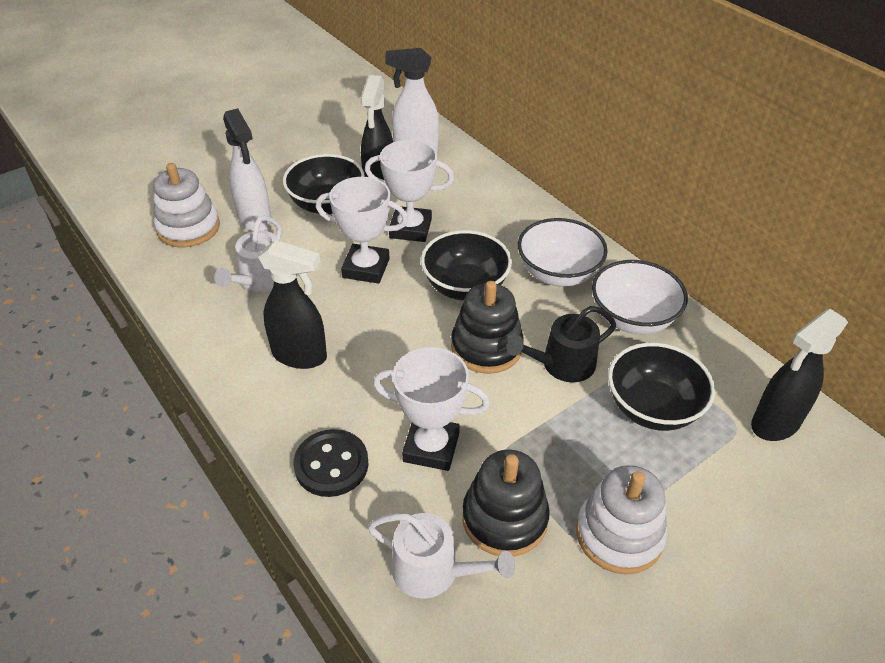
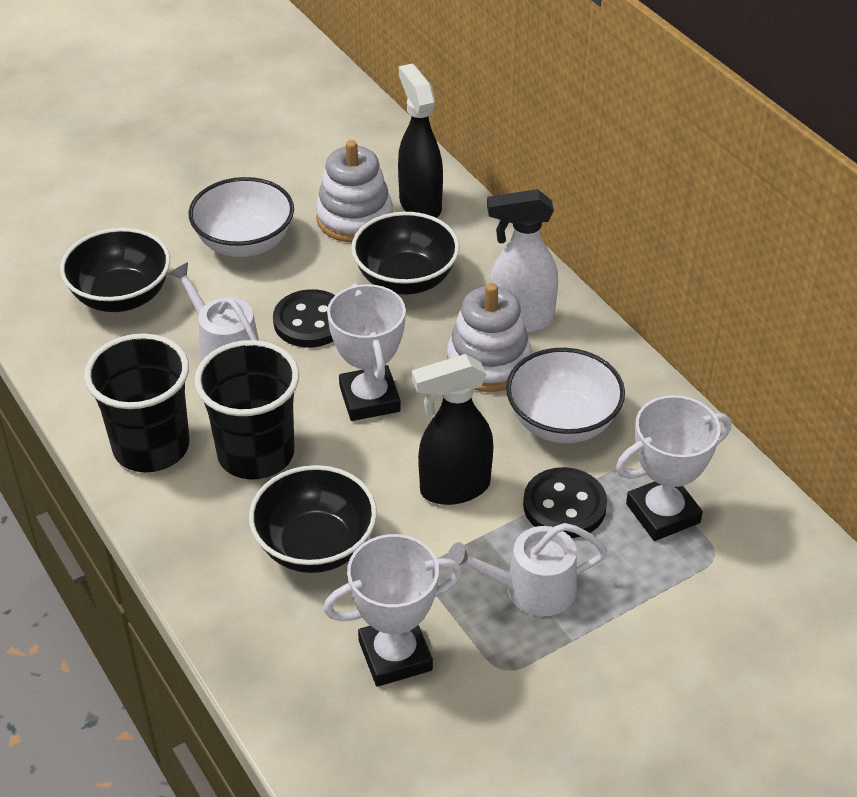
black button: [294,429,369,497] = 1 -> [273,289,335,347] [523,467,607,538] = 2
black cup: none = 0 -> [84,333,189,472] [194,340,299,479] = 2
black spray bottle: [258,240,327,369] [360,75,393,180] [751,309,848,441] = 3 -> [398,63,443,218] [412,354,494,505] = 2
black stacking toy: [451,281,524,374] [462,450,550,557] = 2 -> none = 0
black watering can: [507,306,616,382] = 1 -> none = 0
white spray bottle: [223,108,272,232] [385,48,439,152] = 2 -> [487,189,558,333] = 1

